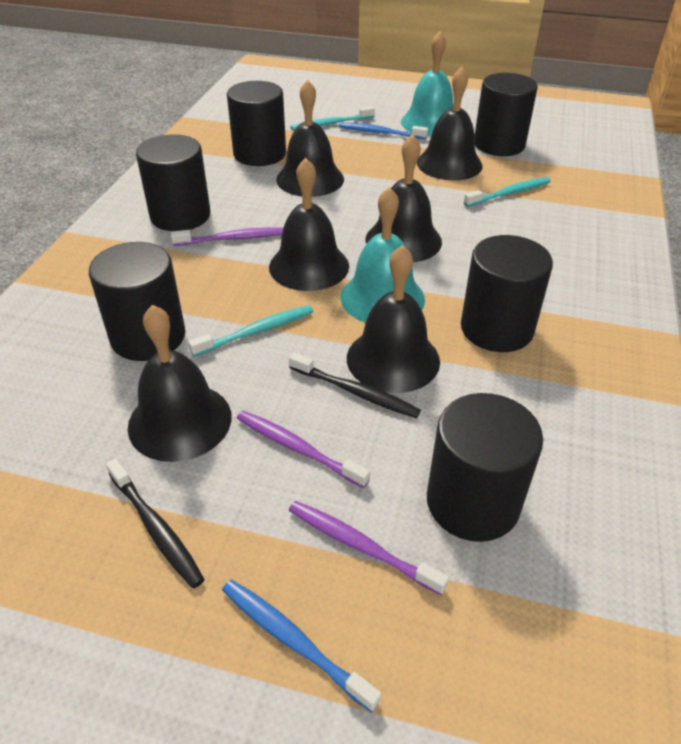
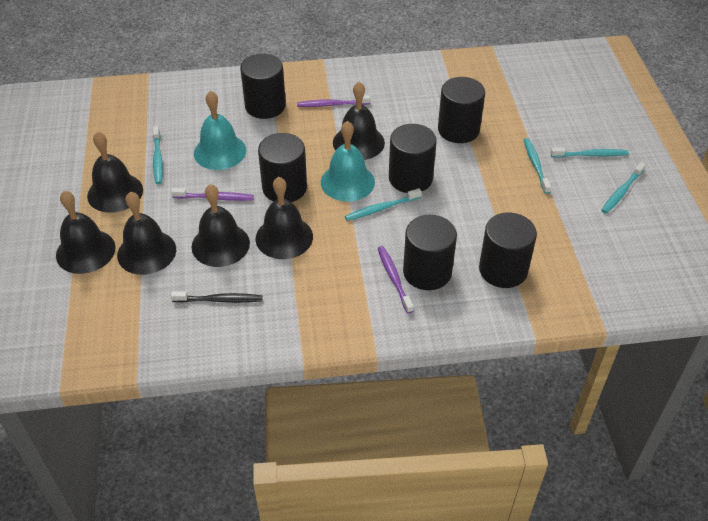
black toothbrush: [106,458,205,588] [289,352,421,418] = 2 -> [171,291,263,303] = 1
blue toothbrush: [222,579,381,713] [339,123,428,139] = 2 -> none = 0
turquoise toothbrush: [188,305,313,357] [290,106,375,131] [464,177,551,207] = 3 -> [153,126,163,184] [345,188,422,221] [524,138,551,194] [551,147,629,158] [601,162,646,214] = 5

